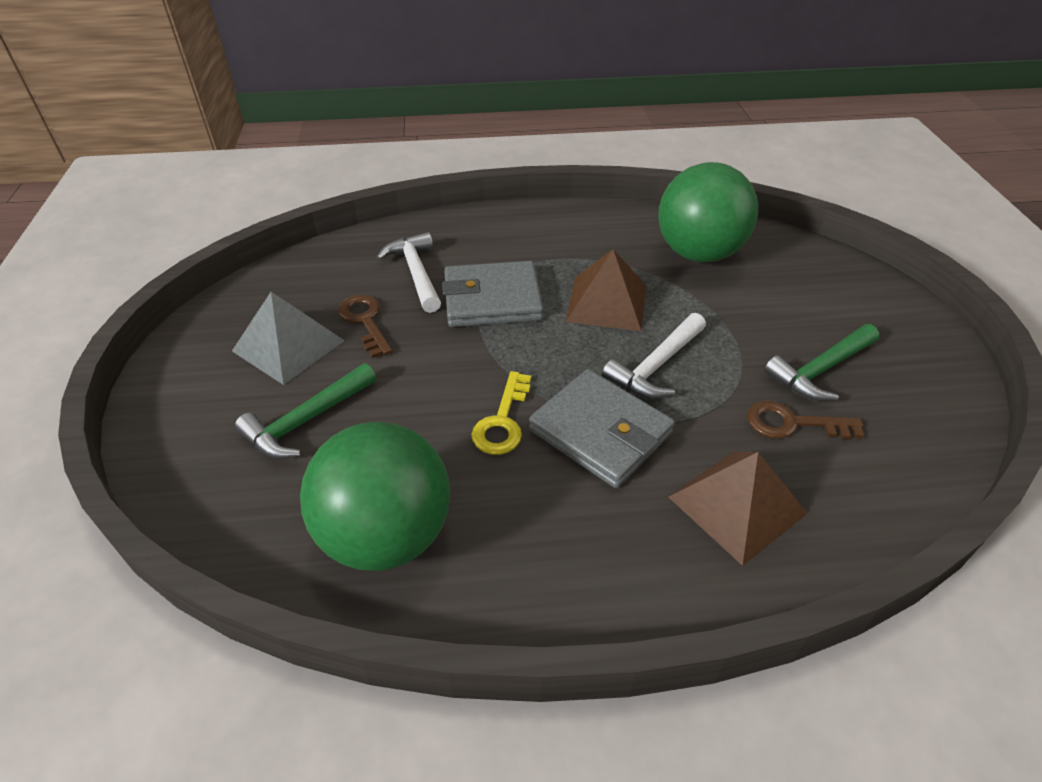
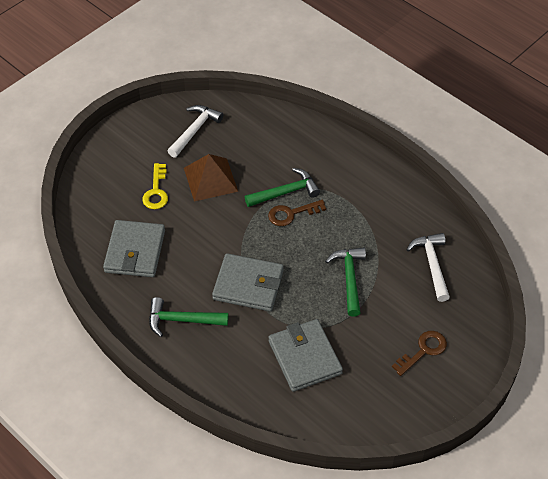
brown pyramid: [566,249,646,331] [669,452,808,566] = 2 -> [184,154,238,201] = 1
green ball: [300,421,450,571] [658,162,758,262] = 2 -> none = 0
green hammer: [235,363,376,459] [764,324,879,401] = 2 -> [149,297,228,337] [245,168,320,207] [325,247,366,317] = 3
grey pyramid: [232,292,345,385] = 1 -> none = 0
grey wallet: [442,261,544,327] [529,369,675,488] = 2 -> [103,220,165,277] [212,253,284,311] [269,319,343,392] = 3

